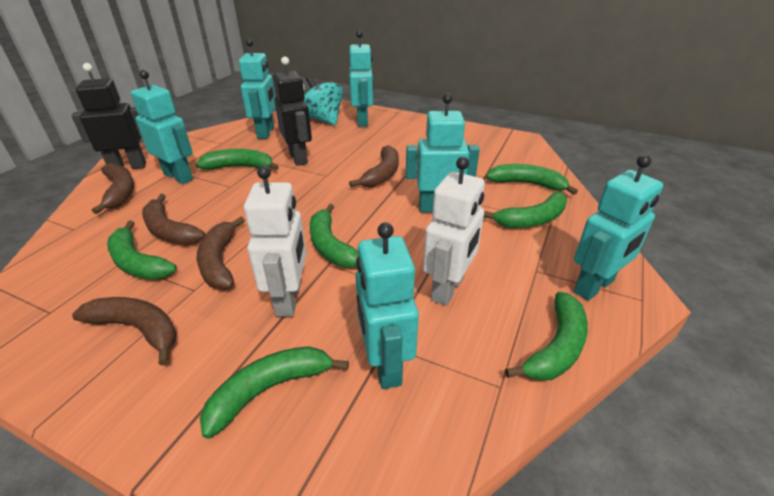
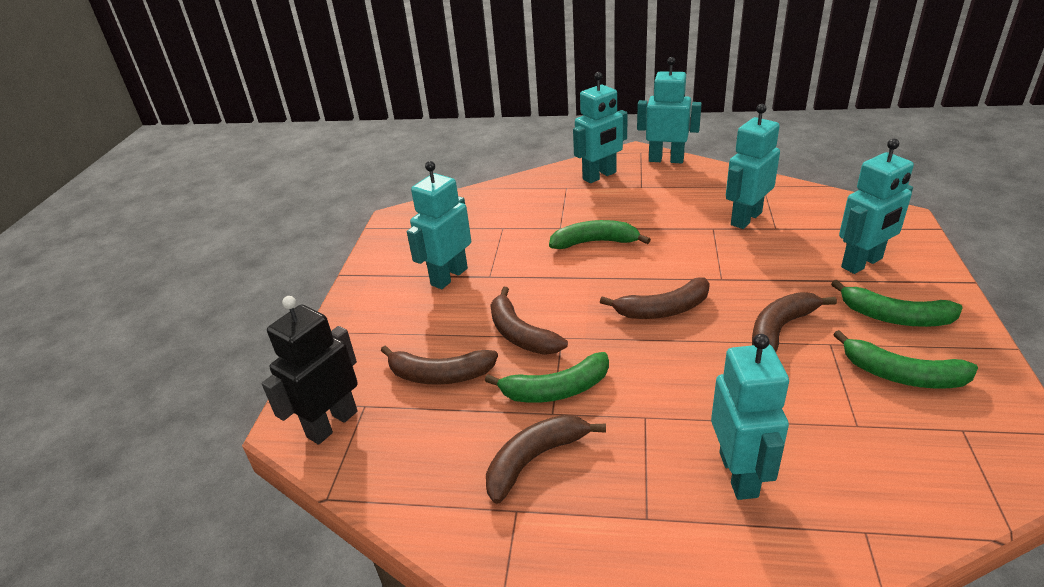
black robot: [71,63,146,169] [273,56,312,166] = 2 -> [262,296,358,445] = 1
green banana: [107,221,177,280] [196,149,279,170] [200,346,349,439] [310,204,358,268] [484,192,567,228] [486,164,578,195] [505,291,588,381] = 7 -> [485,352,609,403] [549,220,651,249] [831,280,963,327] [833,330,978,389] = 4
turquoise spinning top: [304,76,343,126] = 1 -> none = 0
white robot: [244,166,306,317] [423,157,485,306] = 2 -> none = 0

